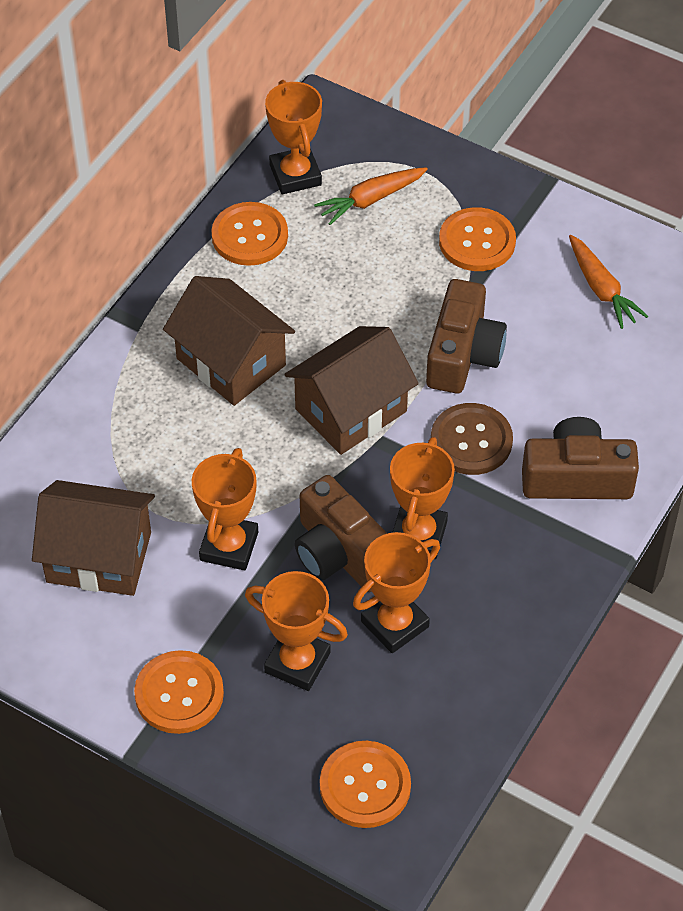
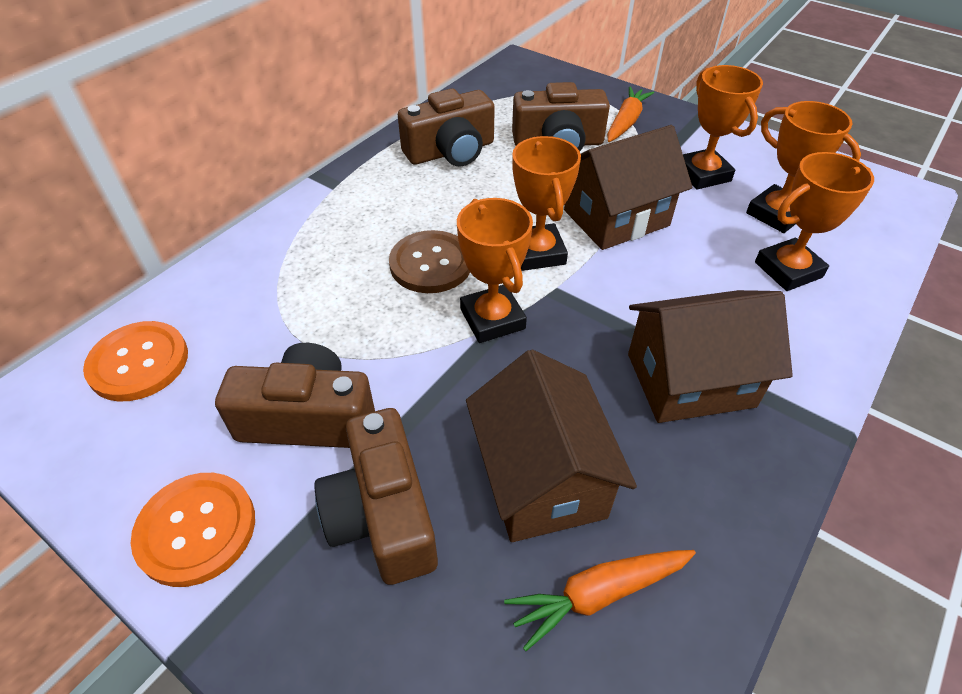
brown camera: [295,475,388,592] [426,279,507,394] [522,417,639,499] = 3 -> [215,343,375,448] [314,408,438,585] [398,89,495,167] [512,82,610,151] = 4
orange button: [134,650,224,734] [211,202,288,266] [320,741,411,828] [439,207,516,271] = 4 -> [83,321,188,401] [131,473,255,587] = 2

